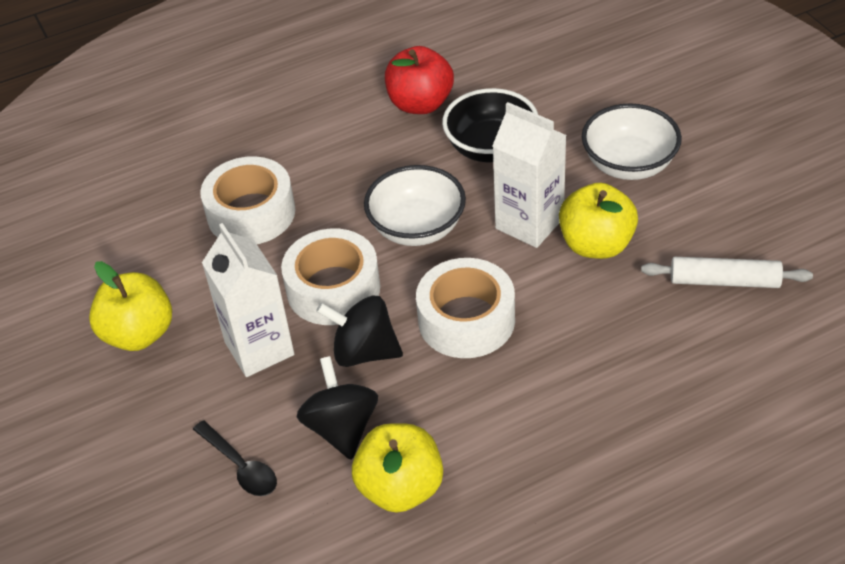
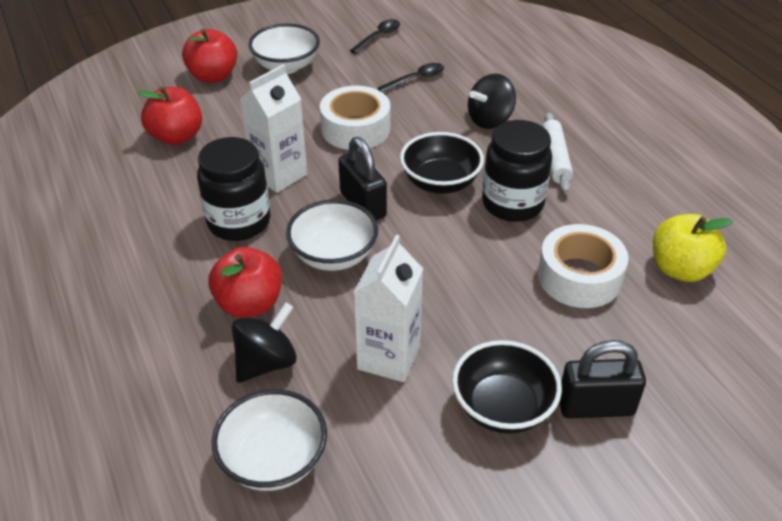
black bowl: [442,88,538,162] = 1 -> [400,132,484,194] [452,340,562,434] = 2
black jar: none = 0 -> [197,137,270,241] [482,120,552,222] = 2
black padlock: none = 0 -> [338,137,387,220] [559,340,646,418] = 2
black spoon: [193,420,277,496] = 1 -> [350,19,400,54] [378,63,444,93] = 2
red apple: [385,46,454,114] = 1 -> [138,86,202,145] [182,29,237,83] [208,247,282,318] = 3
white bowl: [364,165,466,246] [582,103,682,180] = 2 -> [211,389,327,491] [249,23,320,74] [286,200,378,271] = 3
white tape: [200,156,296,244] [281,229,380,325] [416,258,515,358] = 3 -> [320,86,390,150] [538,224,629,308] = 2
yellow apple: [89,261,172,351] [352,423,443,513] [559,183,638,259] = 3 -> [653,214,733,282] = 1

